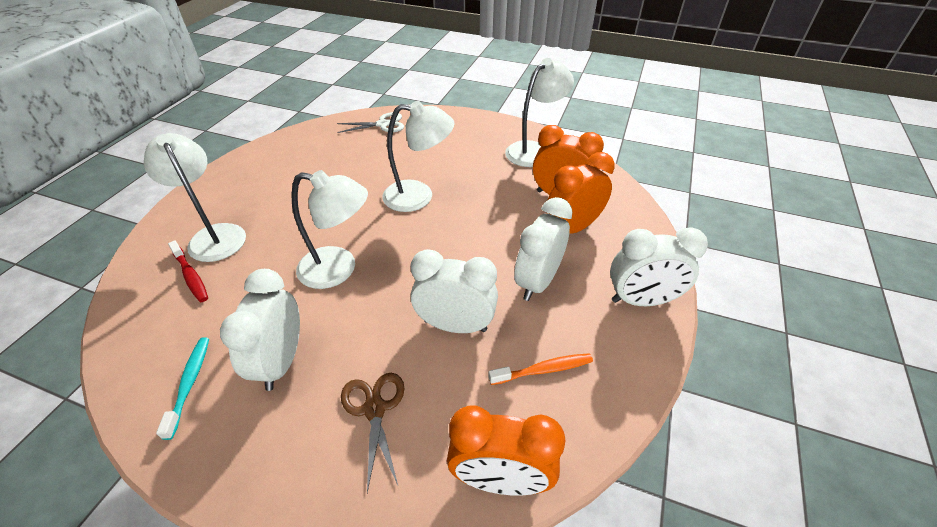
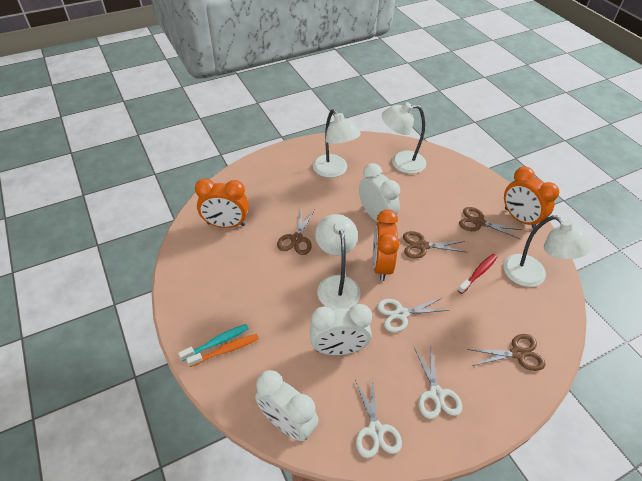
brown scissors: [341,373,405,493] = 1 -> [277,209,315,255] [403,231,466,258] [459,207,522,239] [467,334,545,371] = 4
white clock: [220,269,300,391] [411,249,498,333] [514,197,572,301] [610,227,708,306] = 4 -> [255,370,319,441] [310,304,372,355] [359,163,400,222] = 3
white scissors: [337,112,404,133] = 1 -> [355,379,402,458] [377,297,450,332] [414,347,462,419] = 3

